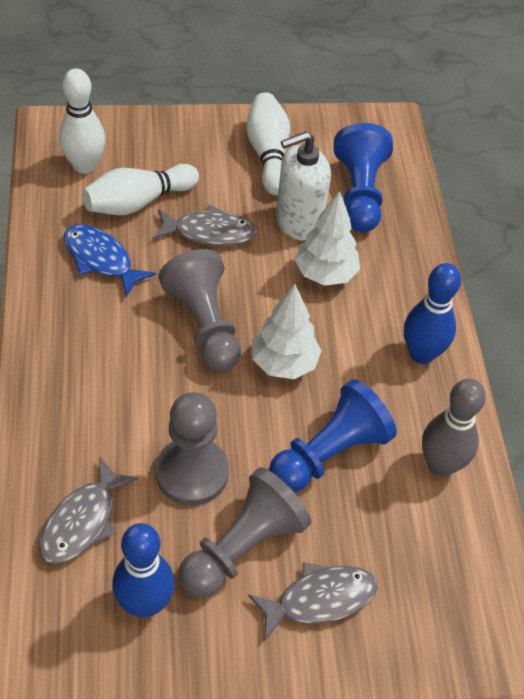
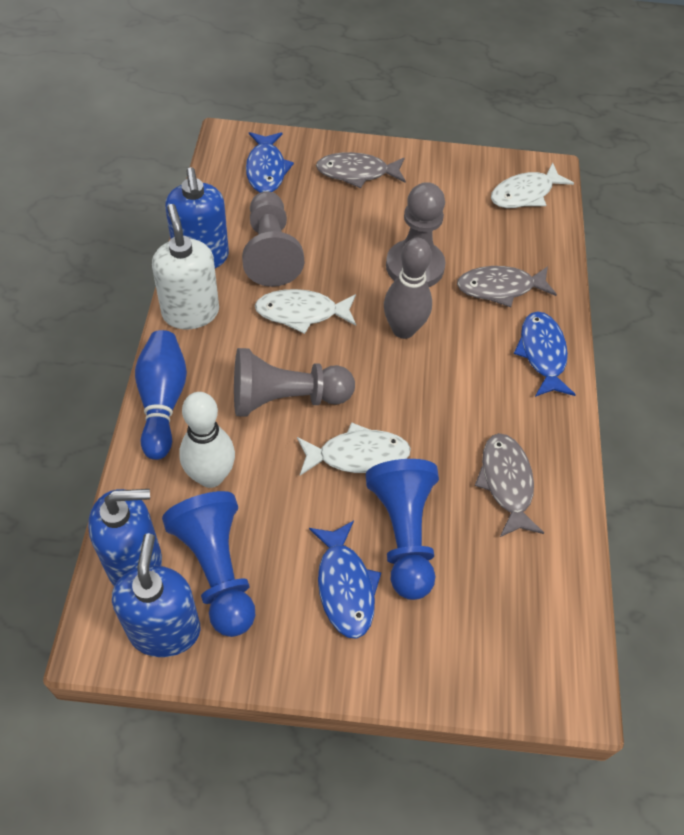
blue bowling pin: [112,523,175,618] [404,263,461,364] = 2 -> [135,330,187,460] = 1
blue fish: [64,225,156,297] = 1 -> [246,132,294,193] [309,521,381,639] [514,312,576,397] = 3
blue soap dispenser: none = 0 -> [88,489,162,586] [112,533,200,657] [165,167,229,268] = 3
white bowling pin: [59,68,105,174] [82,164,199,215] [246,92,290,195] = 3 -> [179,392,235,488] = 1
white fish: none = 0 -> [255,289,356,334] [297,422,411,476] [491,162,574,208] = 3
white tree: [252,284,322,379] [295,191,360,286] = 2 -> none = 0

